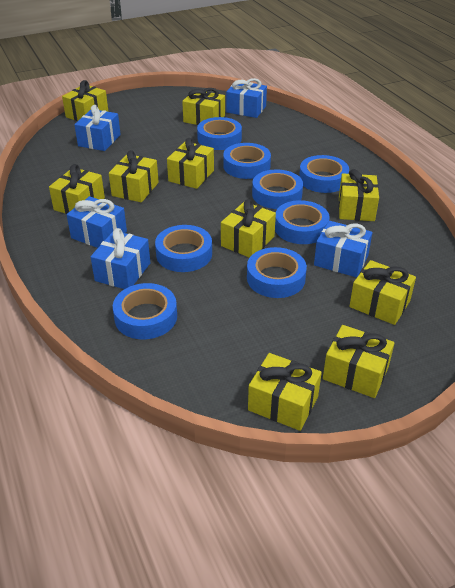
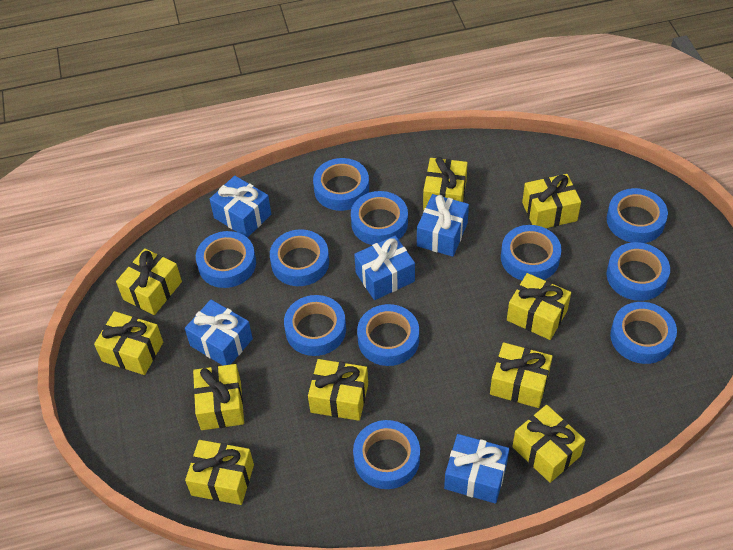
blue tape: [113,283,177,339] [155,225,212,272] [197,117,242,150] [223,143,271,179] [247,247,307,298] [252,169,303,209] [275,200,330,244] [299,155,349,193] = 8 -> [196,231,256,288] [270,229,329,286] [284,295,346,356] [313,158,369,211] [351,191,408,245] [353,420,420,489] [357,304,419,366] [501,225,561,280] [607,188,668,243] [607,242,670,301] [610,302,677,364] = 11

